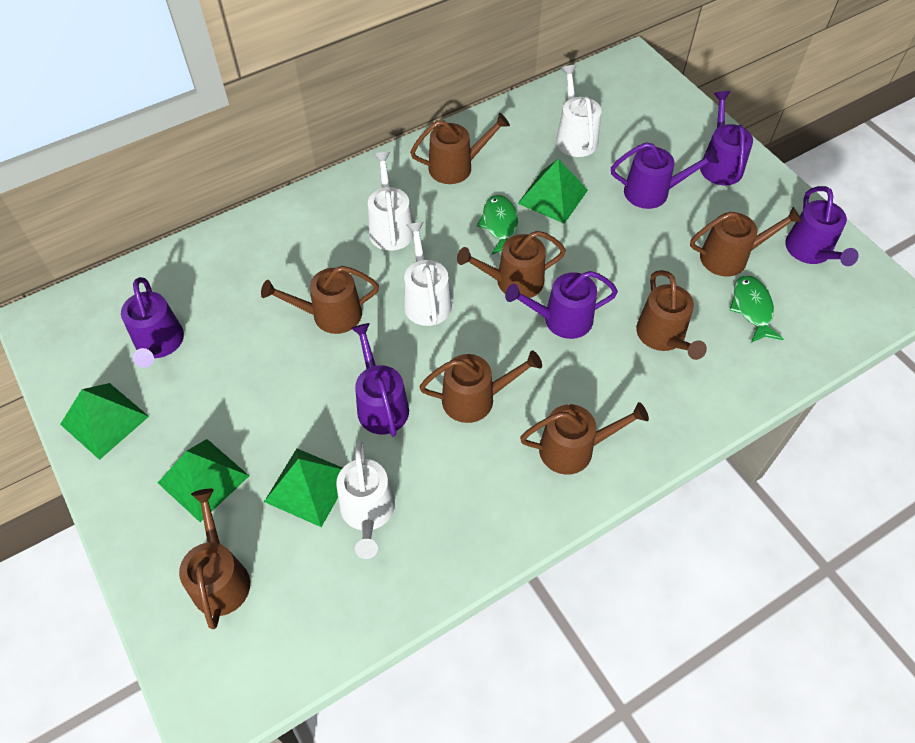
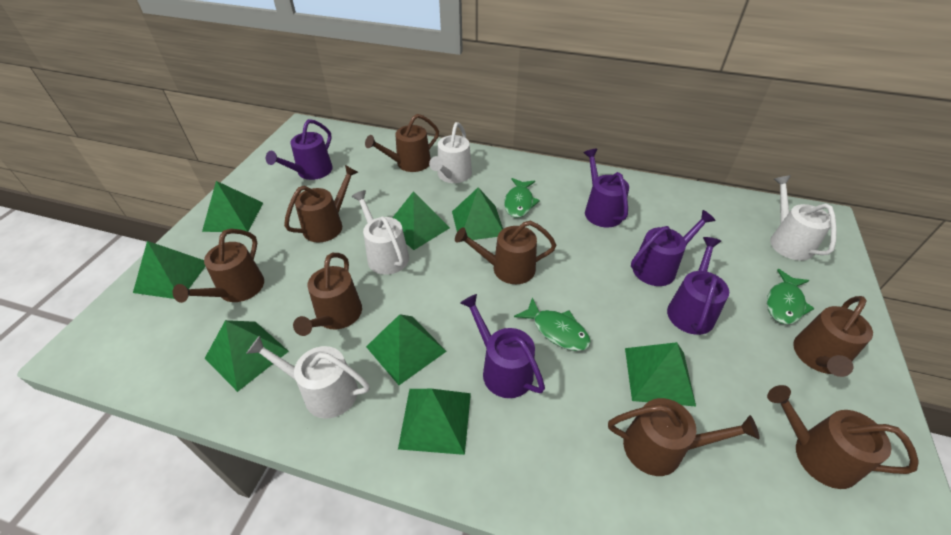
green fish: [477,195,518,254] [729,275,784,343] = 2 -> [504,178,540,218] [514,297,591,351] [767,269,815,324] = 3
green pyramid: [60,383,149,460] [158,439,249,522] [264,449,342,527] [518,159,588,224] = 4 -> [133,241,206,299] [202,181,263,232] [205,320,289,392] [366,314,447,385] [393,191,450,250] [398,389,471,455] [452,187,503,242] [625,342,696,406] = 8
purple watering can: [121,277,184,368] [351,323,409,437] [505,271,618,339] [611,142,719,209] [700,91,753,185] [785,186,859,266] = 6 -> [266,119,333,180] [460,294,545,398] [584,149,629,228] [631,210,716,286] [667,237,729,335] = 5

